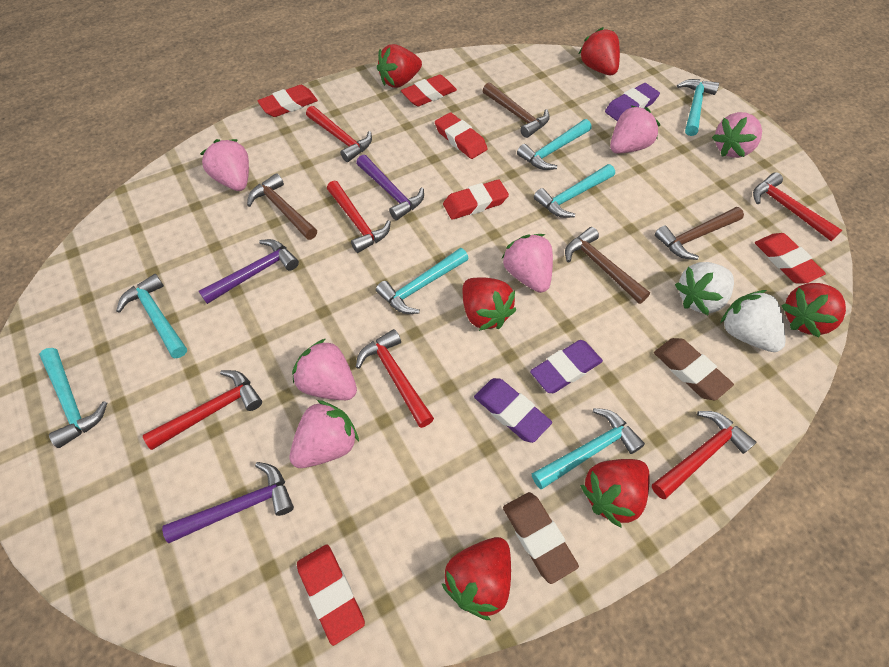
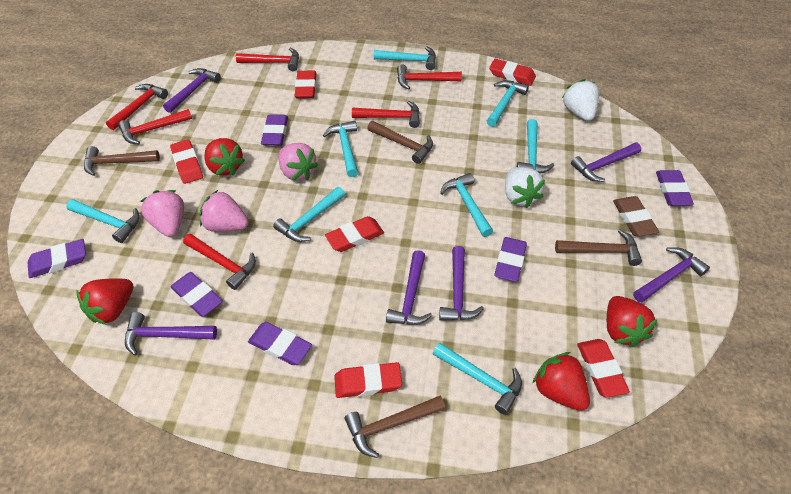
brown eraser: [503,492,579,584] [654,338,734,400] = 2 -> [613,196,659,236] = 1
pink strawberry: [200,139,249,191] [290,400,359,468] [292,339,357,400] [501,234,553,293] [610,105,660,154] [712,112,762,158] = 6 -> [140,190,184,237] [199,190,249,232] [278,143,319,181] = 3
purple eraser: [474,378,552,443] [530,340,603,393] [605,83,660,122] = 3 -> [28,239,86,278] [170,272,223,317] [248,322,312,365] [261,114,288,146] [494,237,527,282] [656,170,694,206] = 6
purple hammer: [162,462,294,543] [199,239,299,304] [356,155,424,220] = 3 -> [125,312,217,356] [163,68,221,113] [386,250,432,325] [439,246,484,321] [571,142,641,182] [633,247,710,303] = 6
red strawberry: [377,44,422,88] [441,537,511,620] [463,277,516,331] [579,27,620,75] [580,459,650,528] [781,283,846,338] = 6 -> [76,278,134,325] [204,138,245,176] [532,352,590,411] [607,296,658,347] = 4
turquoise hammer: [39,348,107,448] [116,274,187,358] [376,248,469,314] [517,119,591,170] [532,408,645,489] [534,164,615,218] [677,79,719,136] = 7 -> [66,199,140,243] [273,187,345,242] [323,121,358,177] [374,46,436,70] [433,343,522,415] [440,173,493,237] [487,80,529,127] [517,119,554,174] = 8

